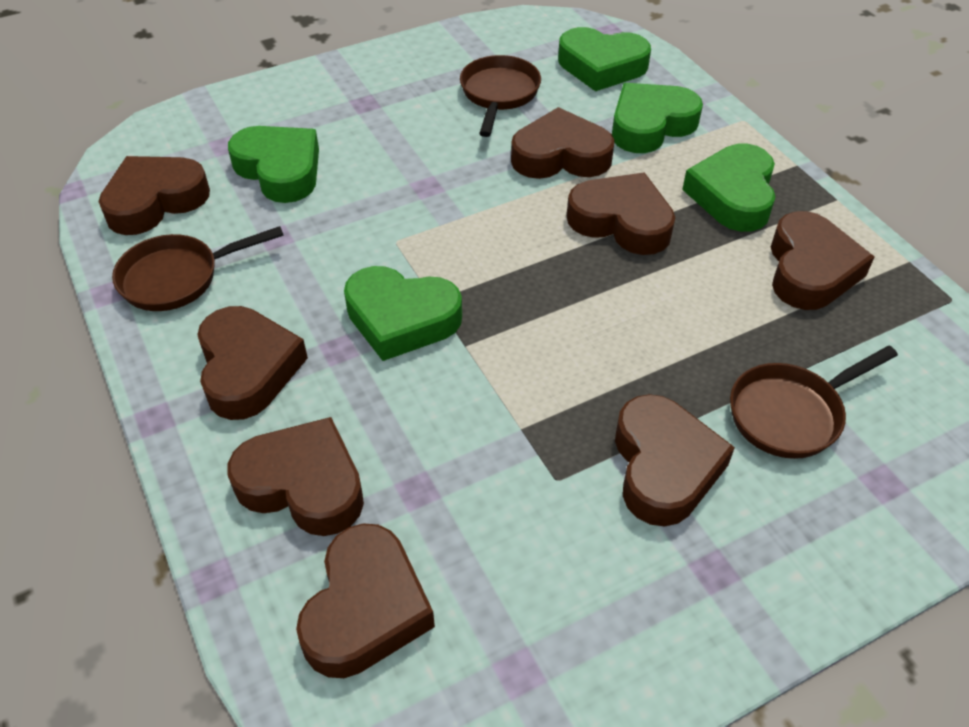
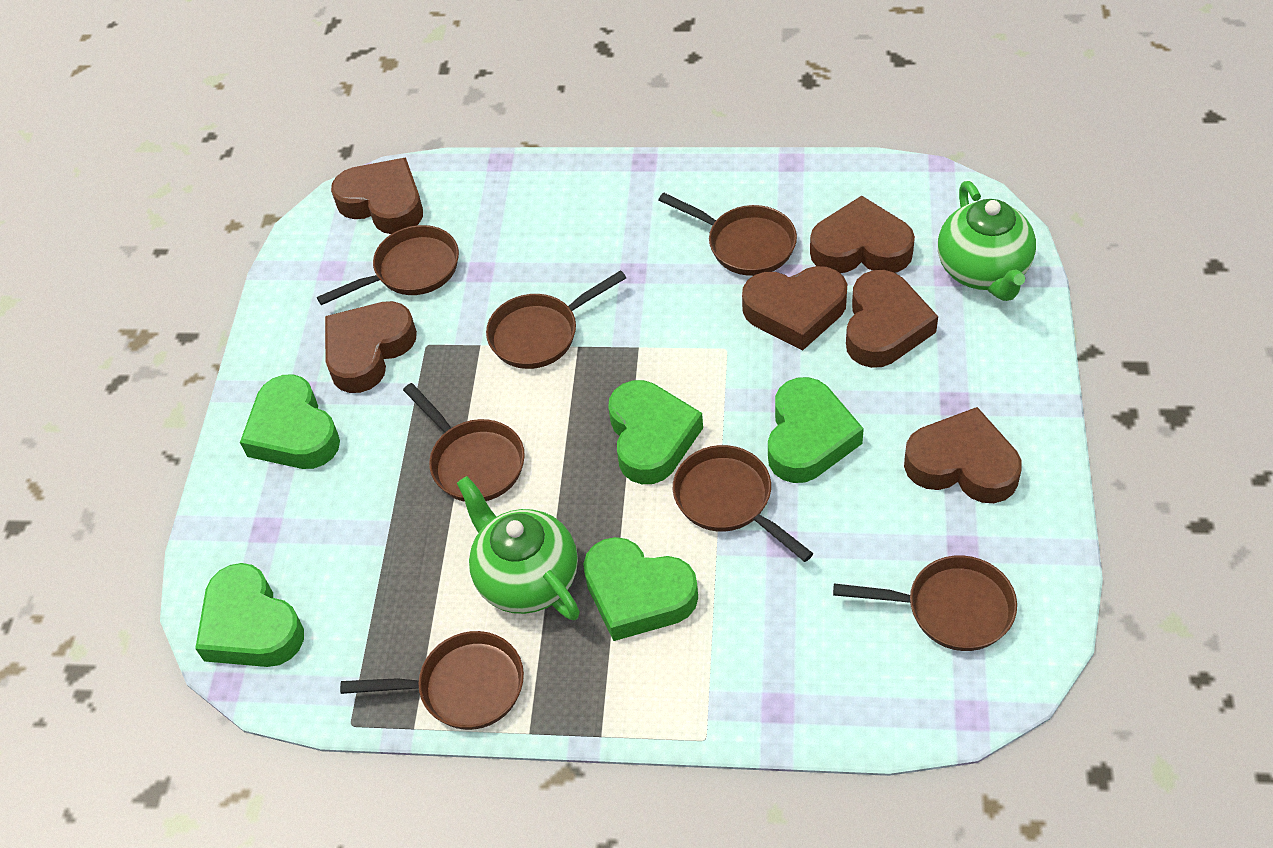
brown heart: [99,156,210,235] [197,306,308,420] [228,417,364,536] [296,523,435,678] [511,107,614,179] [567,172,675,255] [615,394,735,527] [771,211,874,310] = 8 -> [325,301,417,393] [331,158,423,234] [742,266,847,351] [810,196,915,273] [846,270,938,368] [904,407,1022,503] = 6
brown pan: [112,226,284,311] [460,55,541,137] [730,346,898,459] = 3 -> [317,225,459,305] [340,631,524,730] [403,383,525,502] [486,270,626,369] [658,193,797,276] [673,445,814,562] [833,555,1017,651] = 7
green teapot: none = 0 -> [457,476,580,620] [938,181,1036,301] = 2

